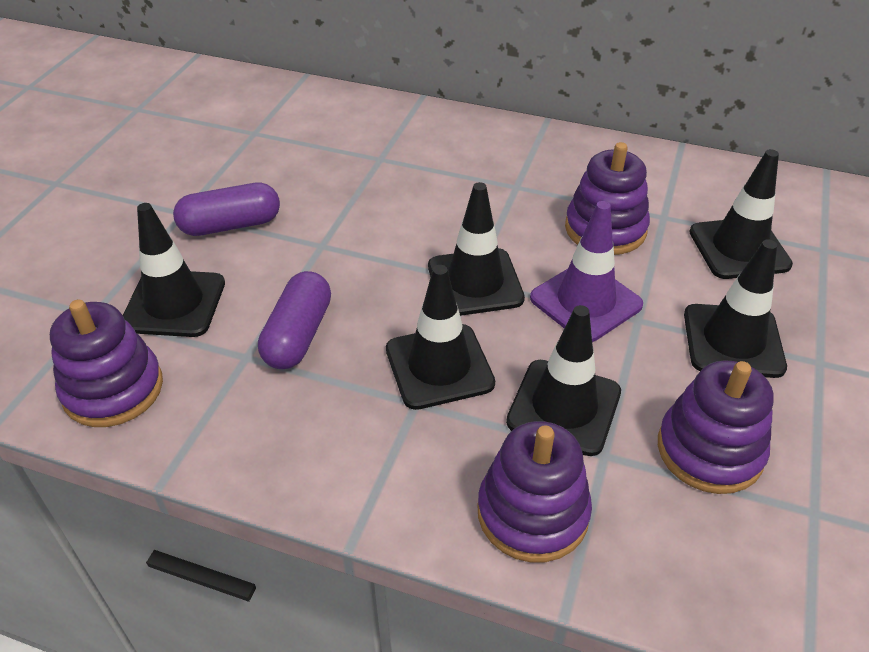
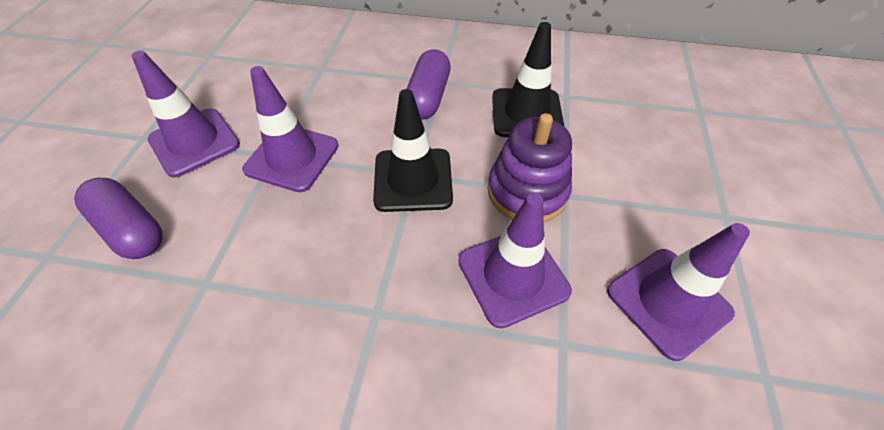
black traffic cone: [123,203,225,337] [386,265,495,410] [428,182,525,316] [506,305,621,456] [684,239,787,378] [689,149,793,279] = 6 -> [373,89,453,212] [492,22,565,137] = 2
purple stacking toy: [50,300,163,427] [477,421,592,563] [565,142,650,255] [658,360,774,494] = 4 -> [487,113,572,222] = 1
purple traffic cone: [530,201,643,342] = 1 -> [131,50,240,177] [242,66,339,192] [458,193,572,329] [607,223,750,361] = 4

